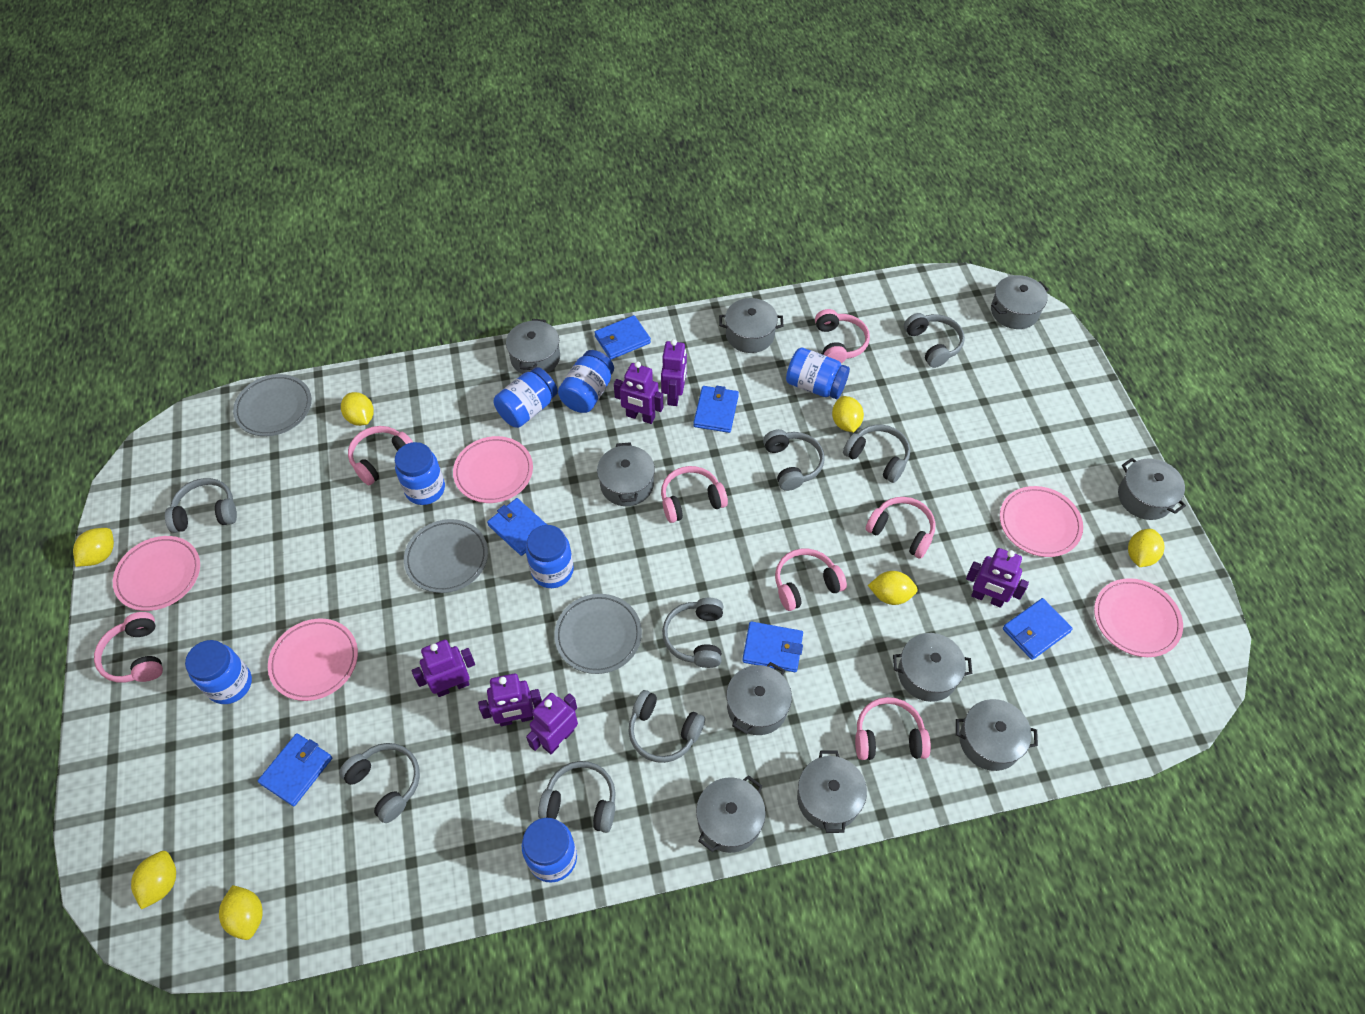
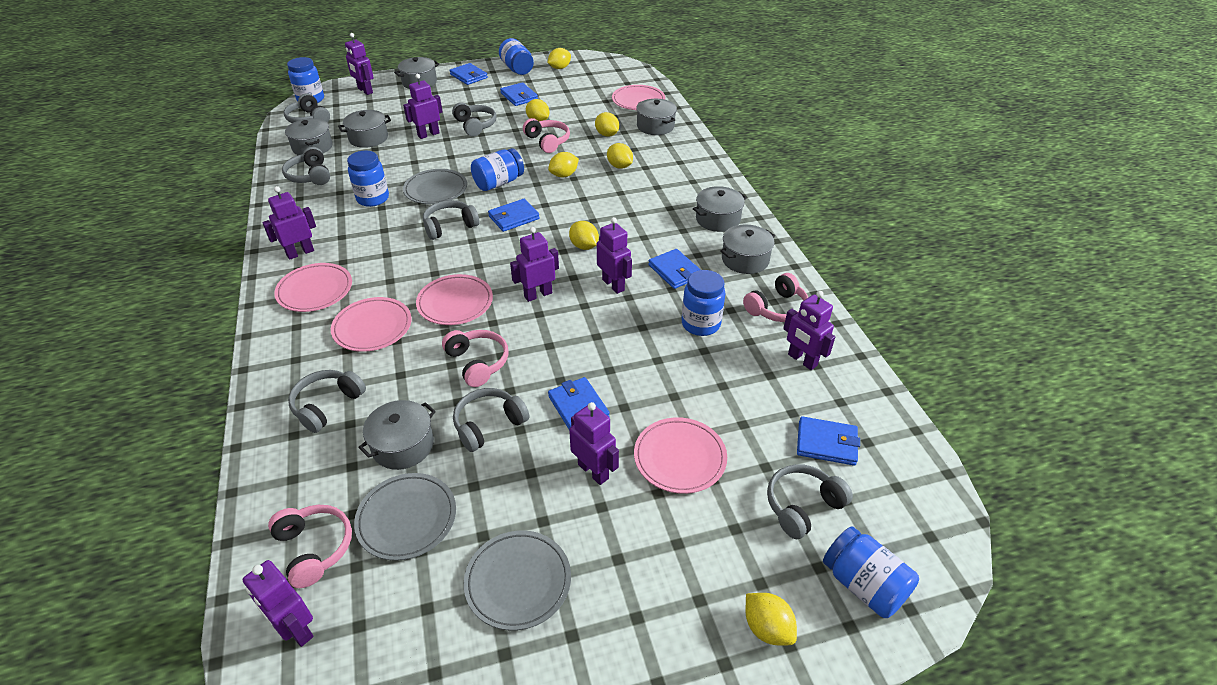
blue jar: [185,640,252,704] [395,442,445,505] [494,367,558,428] [522,818,577,883] [526,525,574,588] [558,350,614,413] [786,348,850,399] = 7 -> [287,57,324,103] [347,150,389,207] [471,148,524,191] [499,38,534,75] [681,270,726,336] [823,526,919,618] = 6
grey headphones: [165,478,237,533] [339,743,420,823] [538,761,616,833] [628,690,705,763] [662,598,723,668] [763,429,825,491] [843,425,910,483] [904,313,965,368] = 8 -> [282,147,330,185] [284,93,330,123] [288,370,366,433] [423,200,479,240] [452,102,496,136] [453,388,529,452] [767,464,853,539] = 7
grey pot: [506,319,560,374] [597,442,655,506] [696,775,766,853] [719,298,783,353] [726,662,792,735] [797,750,867,833] [893,633,972,702] [956,699,1038,771] [991,275,1049,329] [1118,458,1186,520] = 10 -> [285,118,333,155] [338,110,391,148] [358,400,436,470] [394,57,439,89] [636,99,677,135] [693,186,747,232] [720,225,775,274] = 7
pink headphones: [94,612,163,683] [348,426,413,485] [661,466,728,523] [775,549,847,611] [815,309,870,363] [855,697,931,760] [866,497,936,559] = 7 -> [268,505,352,588] [442,330,509,387] [523,118,570,153] [743,273,808,322] = 4
purple robot: [412,640,475,697] [478,673,542,726] [526,693,578,754] [614,362,663,424] [661,339,687,406] [966,548,1029,608] = 6 -> [242,560,314,647] [262,186,316,260] [345,33,374,95] [403,74,443,139] [510,227,559,302] [569,402,619,485] [597,217,632,294] [783,291,835,370] = 8

